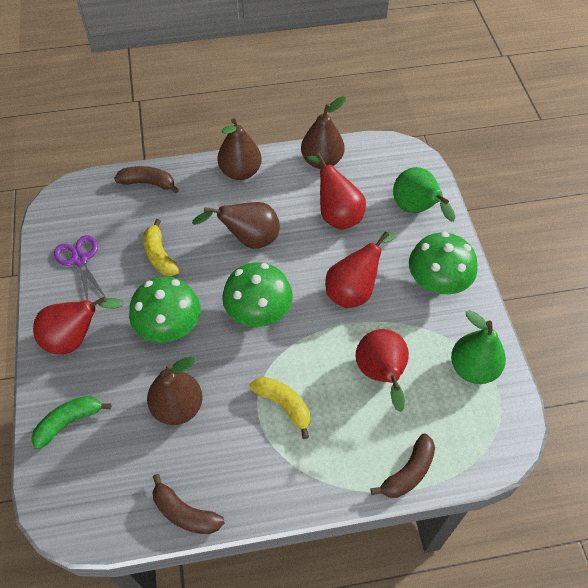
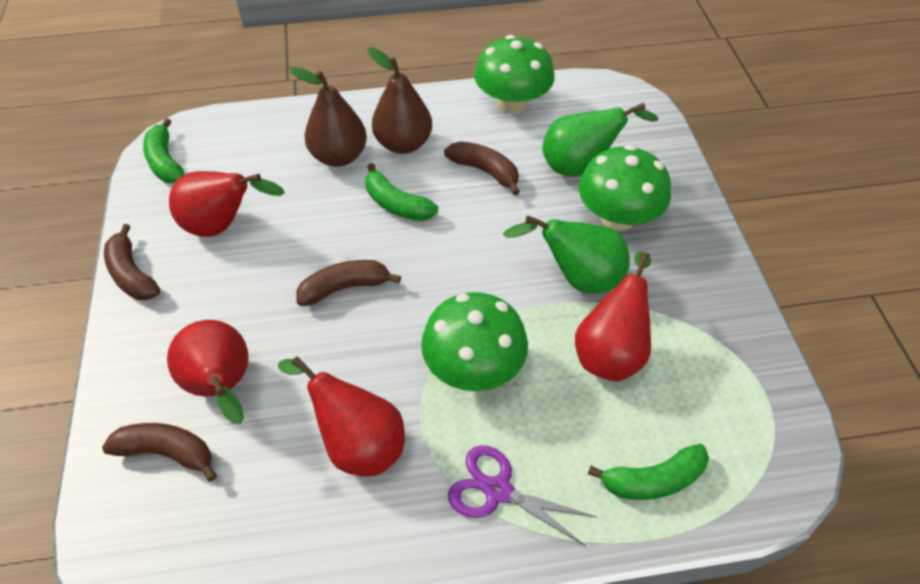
brown banana: [114,166,179,193] [152,474,224,534] [371,434,435,498] = 3 -> [102,423,217,482] [104,224,160,300] [296,260,401,306] [444,141,520,195] = 4
brown pear: [147,357,203,425] [192,202,280,249] [217,118,262,180] [301,96,346,169] = 4 -> [289,67,367,167] [368,47,432,154] = 2
green banana: [31,396,111,449] = 1 -> [143,118,185,183] [365,163,438,221] [588,444,709,500] = 3
yellow banana: [143,219,180,276] [250,377,310,439] = 2 -> none = 0

